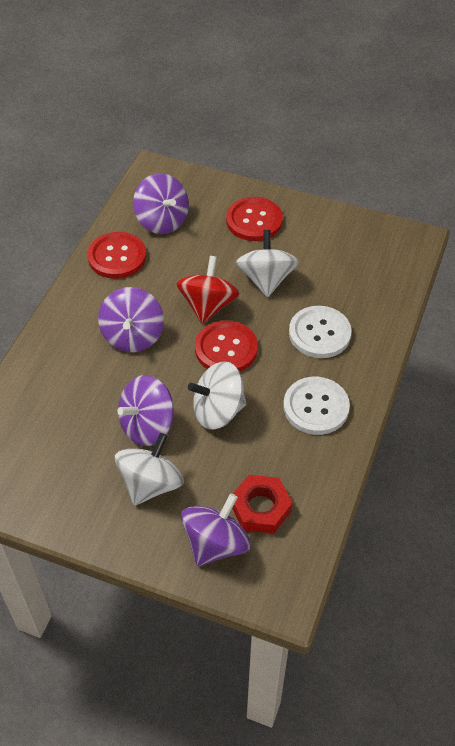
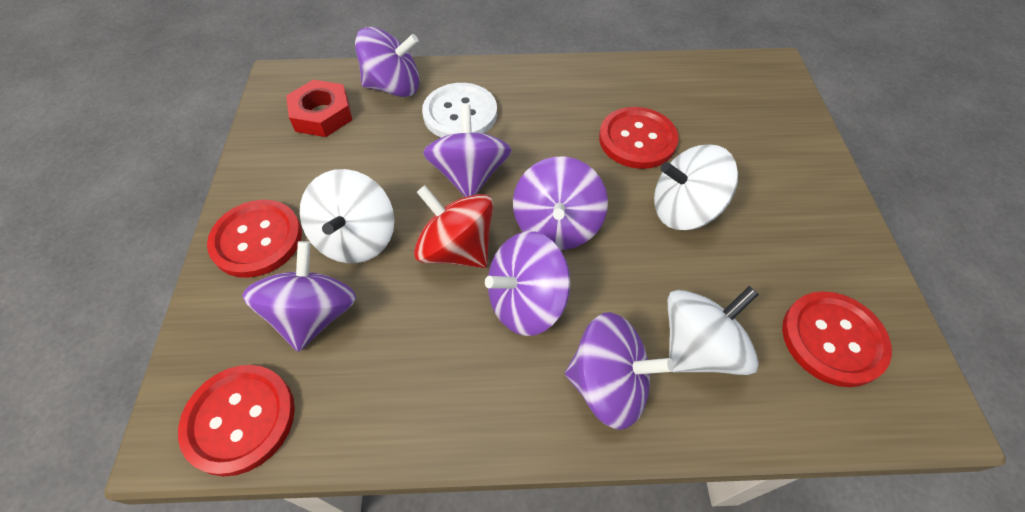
purple spinning top: [98,287,164,352] [117,375,174,446] [133,173,189,234] [181,493,251,566] = 4 -> [242,241,356,352] [355,27,420,97] [423,105,512,197] [485,231,570,336] [513,157,608,250] [565,312,674,430] = 6
red button: [87,232,146,279] [195,320,258,372] [226,197,283,241] = 3 -> [178,365,295,476] [207,200,302,278] [599,107,678,169] [782,291,892,387] = 4
white button: [283,377,350,435] [289,306,352,358] = 2 -> [422,83,497,138] = 1

